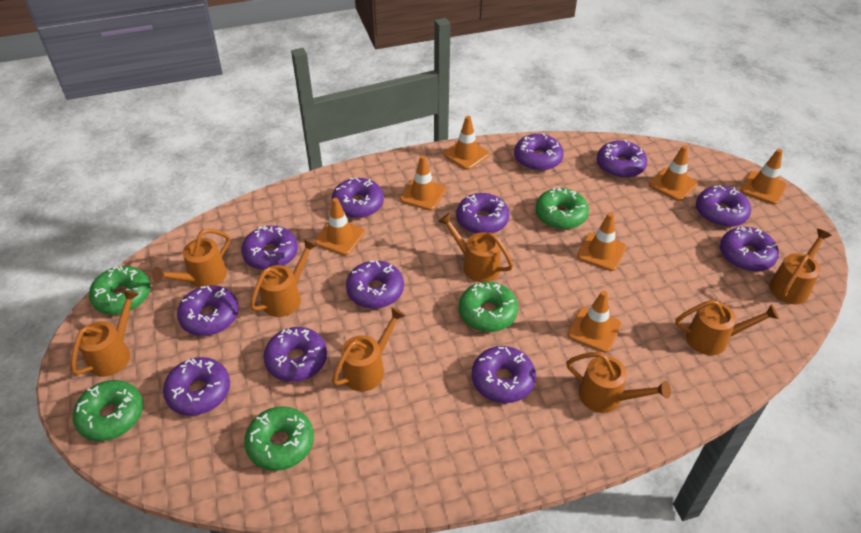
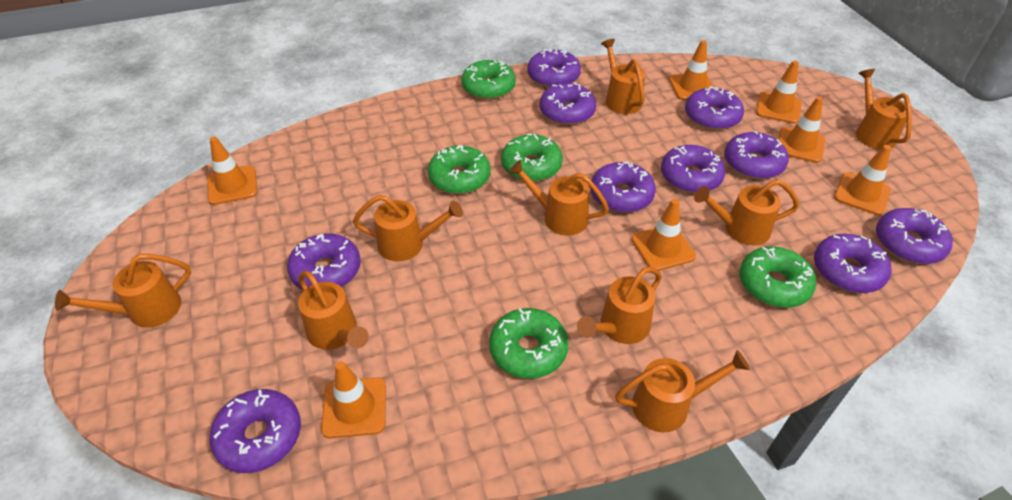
orange watering can: [71,289,139,377] [151,229,230,288] [250,239,317,317] [332,307,406,391] [438,213,513,282] [566,352,671,413] [675,300,779,355] [769,229,832,304] = 8 -> [55,254,191,327] [298,271,369,350] [353,195,463,261] [508,160,609,236] [577,267,662,344] [601,39,645,114] [615,350,750,432] [694,179,799,245] [856,69,912,150] = 9
purple donut: [163,357,230,416] [177,285,239,336] [241,226,298,270] [264,327,327,382] [332,177,384,218] [346,261,404,309] [456,193,509,234] [472,346,536,403] [514,133,564,171] [597,140,647,178] [696,185,751,227] [720,227,779,272] = 12 -> [209,389,301,473] [287,234,361,290] [527,49,581,88] [539,83,596,125] [591,161,656,213] [661,145,725,193] [685,86,744,130] [724,131,789,179] [814,234,891,293] [876,208,953,264] = 10

